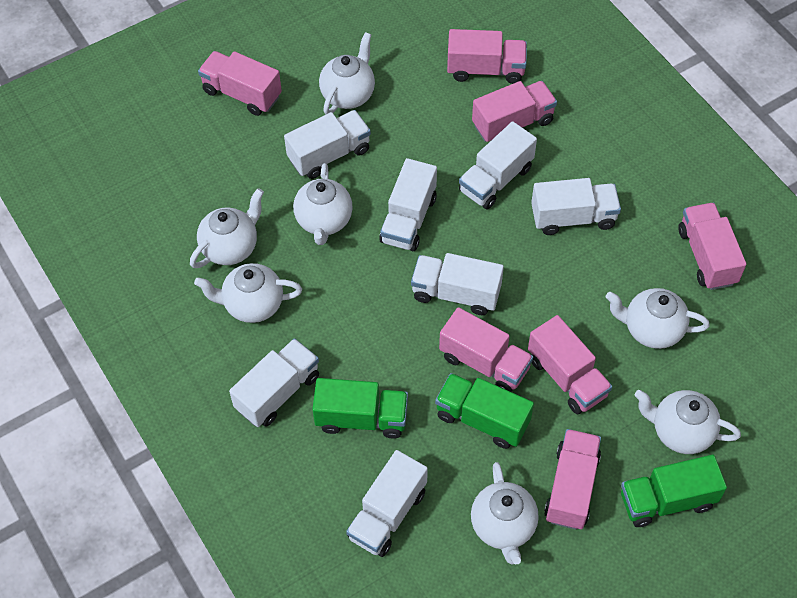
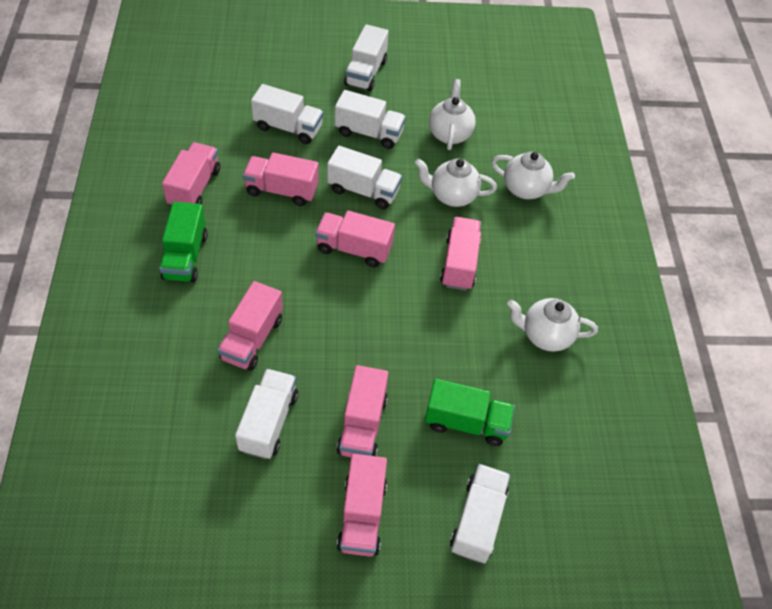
green truck: [312,378,408,439] [435,373,534,449] [621,455,727,527] = 3 -> [159,202,208,282] [425,379,515,446] = 2
white teapot: [190,188,264,268] [194,263,302,323] [293,163,353,245] [319,32,375,115] [471,462,539,565] [606,288,710,349] [635,390,741,454] = 7 -> [415,159,497,207] [429,79,476,150] [492,152,575,199] [507,298,598,352] = 4
white truck: [229,338,319,427] [284,110,371,179] [346,450,428,557] [379,158,437,251] [411,253,504,315] [459,121,537,210] [531,178,621,235] = 7 -> [235,369,298,459] [251,84,323,144] [327,146,402,209] [335,90,406,149] [344,24,389,92] [450,464,510,563] = 6

